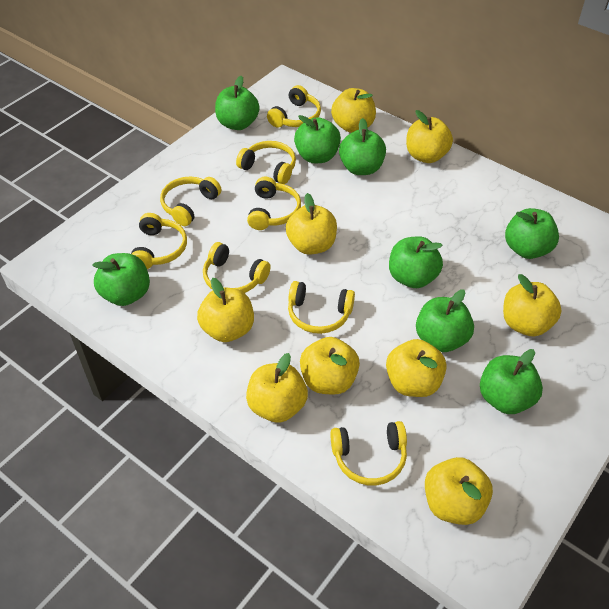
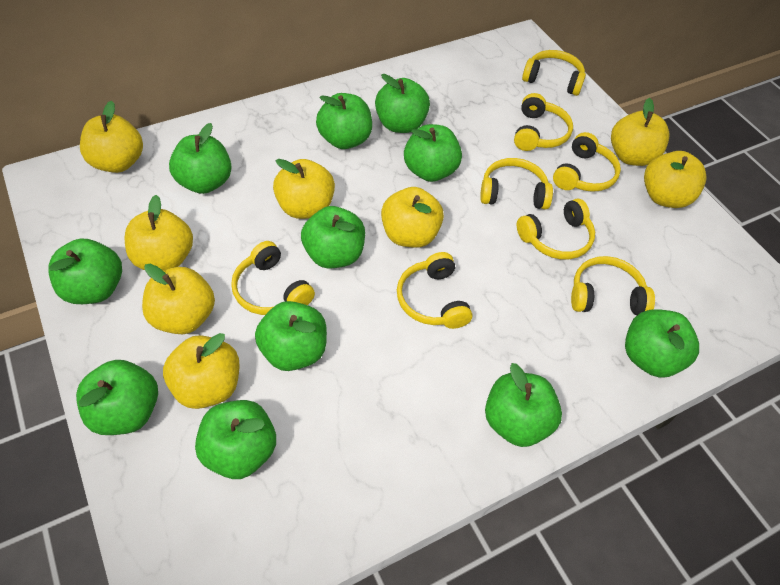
green apple: [92,253,150,306] [215,76,260,130] [294,115,341,163] [339,118,386,175] [389,236,443,288] [416,289,474,352] [480,349,543,414] [505,208,559,259] = 8 -> [48,238,122,304] [76,360,158,435] [169,123,232,194] [195,400,276,479] [255,301,327,371] [301,206,365,269] [316,93,372,149] [375,74,430,133] [404,124,462,182] [485,363,562,447] [625,309,699,378] = 11
yellow apple: [197,278,254,342] [246,353,308,423] [286,193,337,255] [300,337,360,394] [331,88,376,133] [386,339,447,397] [406,110,453,163] [425,457,493,525] [503,274,562,337] = 9 -> [80,101,143,173] [125,195,193,270] [142,264,215,334] [163,333,240,409] [273,159,335,219] [381,187,444,248] [611,98,669,166] [644,151,706,208] = 8

